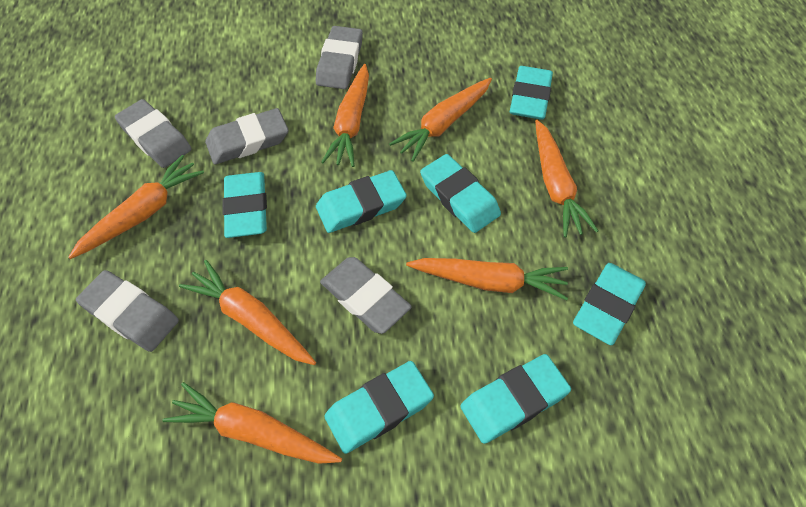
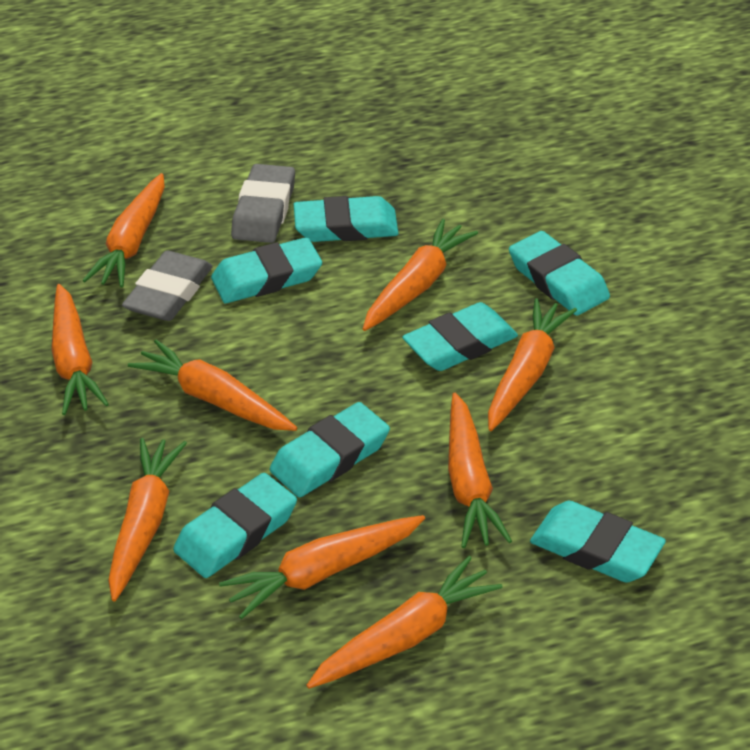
grey eraser: [76,270,179,352] [115,99,191,168] [205,108,288,165] [316,26,363,89] [320,257,412,334] = 5 -> [122,251,213,321] [231,164,295,243] = 2
orange carrot: [68,155,204,259] [162,382,342,464] [179,260,316,365] [321,64,369,167] [389,78,492,162] [406,258,568,300] [535,120,598,238] = 7 -> [51,284,109,415] [82,173,165,287] [108,438,187,601] [128,339,297,431] [219,515,425,619] [306,556,502,689] [363,219,478,331] [448,393,512,548] [488,298,577,431] = 9

